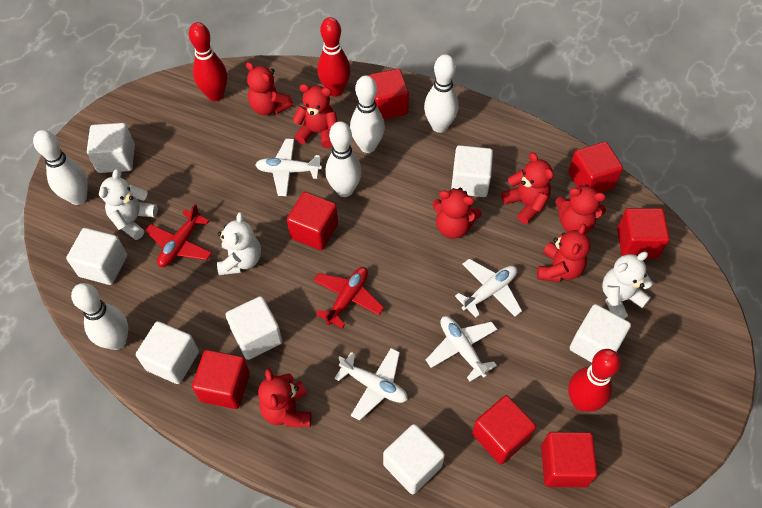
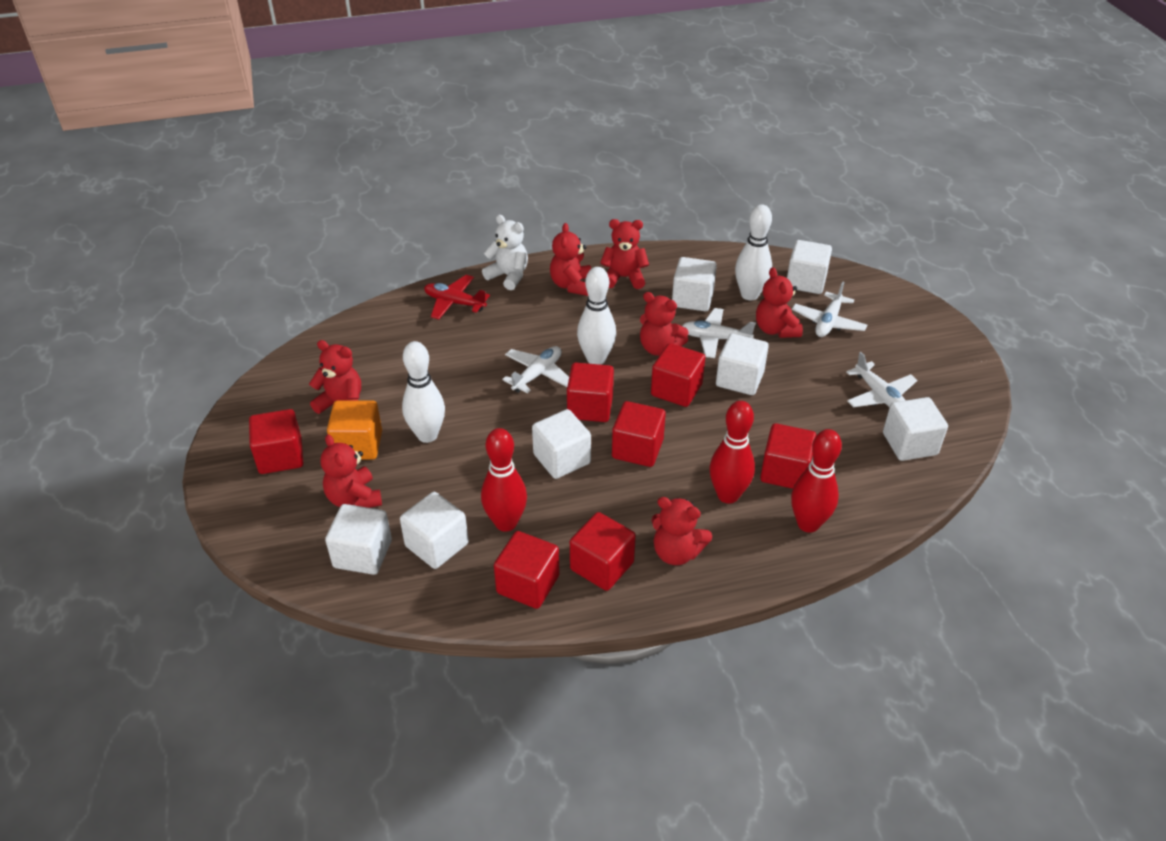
orange cube: none = 0 -> [327,400,382,460] = 1
red plane: [145,204,212,267] [313,267,384,329] = 2 -> [424,275,490,319] = 1
white bowling pin: [33,130,88,205] [71,283,128,350] [325,121,362,197] [350,75,385,153] [424,54,458,133] = 5 -> [402,341,445,443] [577,267,616,365] [735,204,772,300] = 3
white teddy bear: [99,169,158,240] [217,212,261,275] [602,251,653,319] = 3 -> [482,215,528,290] = 1

